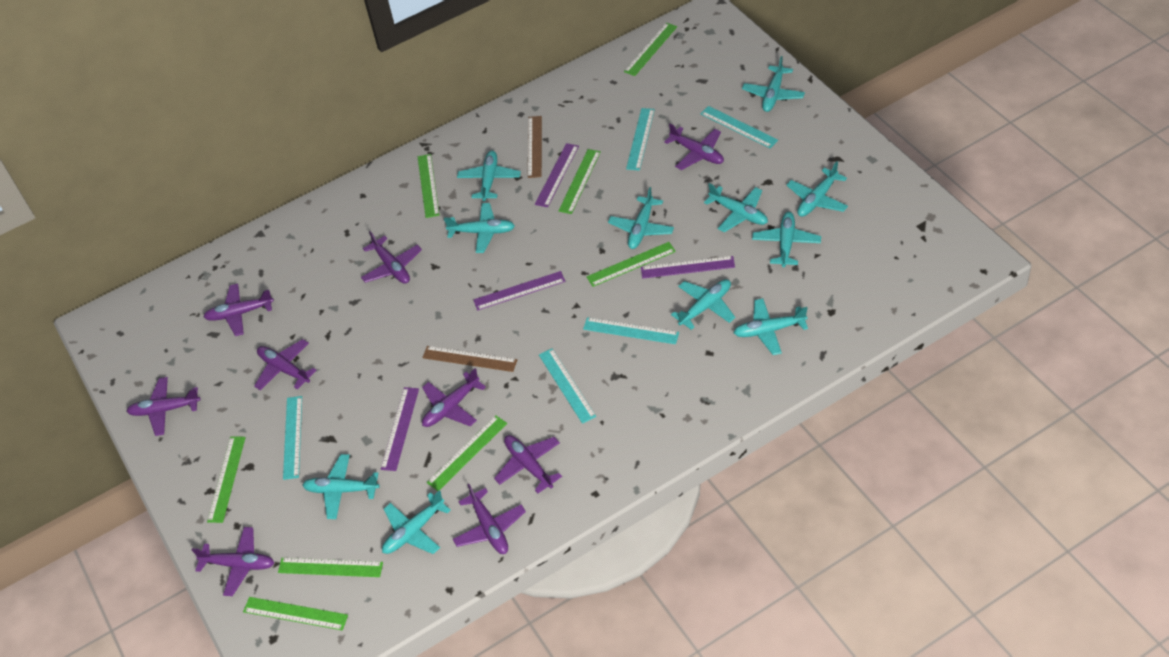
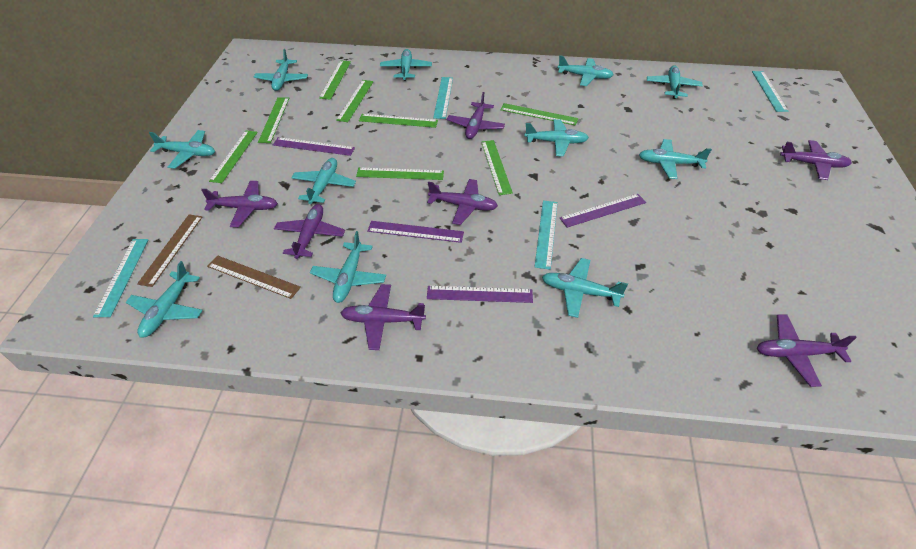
purple plane: [127,377,201,436] [192,527,274,596] [203,284,274,336] [254,339,317,390] [361,231,422,284] [422,368,486,427] [453,484,526,554] [494,435,562,493] [664,123,724,170] = 9 -> [201,181,278,227] [274,204,345,259] [341,284,426,350] [427,179,498,225] [447,92,505,139] [757,314,857,387] [780,140,852,180] = 7
turquoise ruler: [283,396,302,480] [539,349,596,424] [583,317,679,344] [626,108,655,171] [700,106,778,148] = 5 -> [93,239,149,317] [433,77,453,119] [535,200,558,270] [752,71,788,112] = 4

